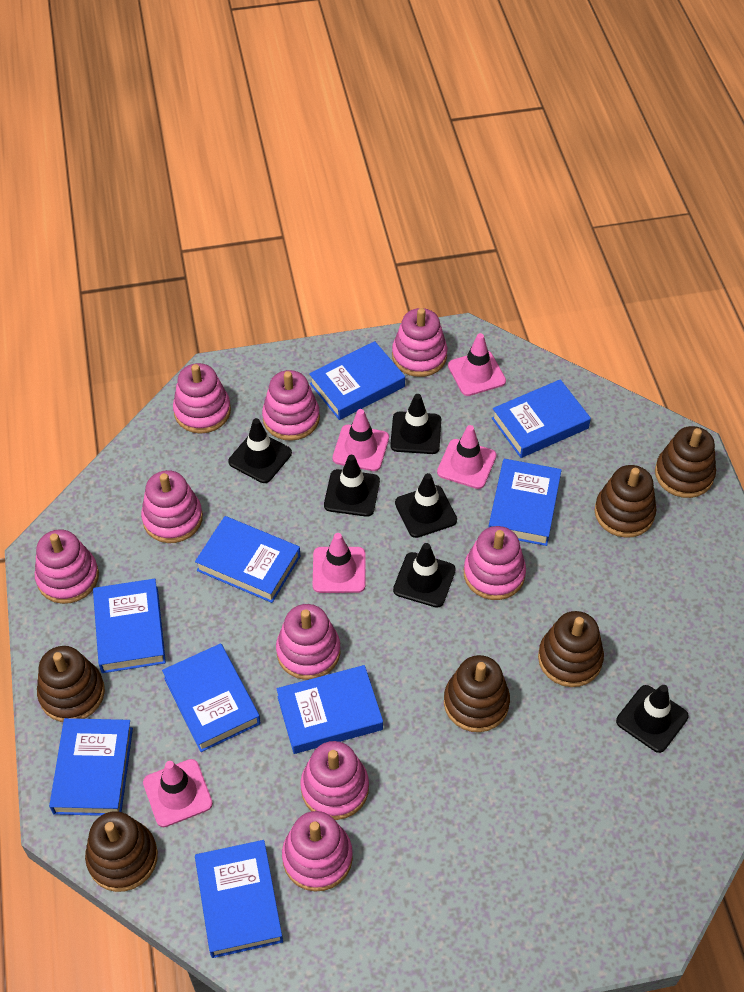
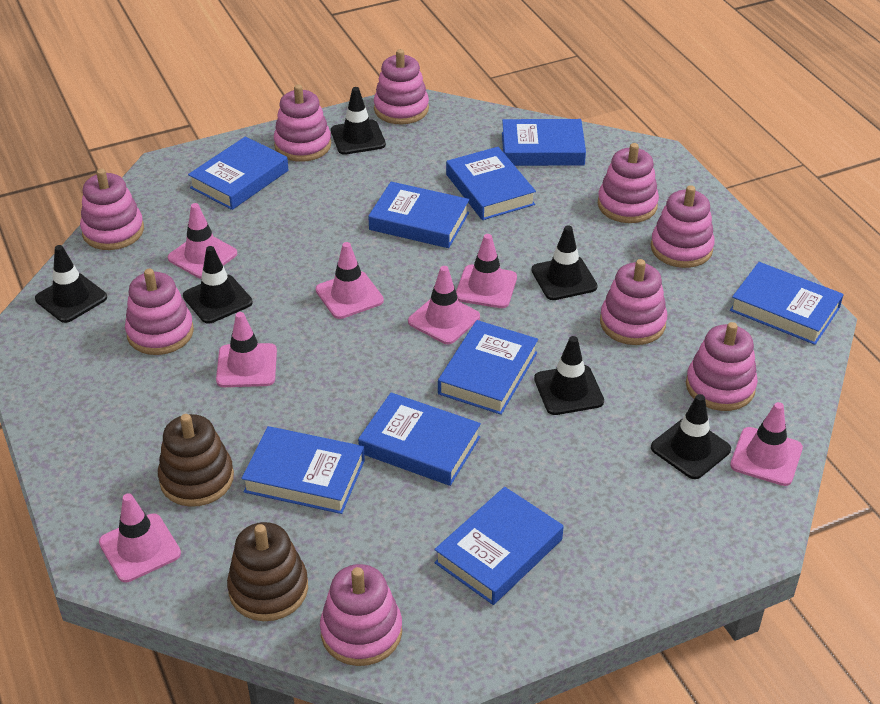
brown stacking toy: [37,646,105,722] [85,811,158,892] [444,655,510,732] [538,611,604,687] [595,465,657,538] [655,426,716,498] = 6 -> [158,414,234,507] [227,522,308,621] = 2
pink traffic cone: [143,759,213,827] [313,533,365,593] [333,409,389,471] [437,425,497,489] [448,333,506,396] = 5 -> [99,493,181,582] [168,203,237,279] [216,312,277,387] [315,242,384,319] [408,266,480,344] [456,234,517,308] [730,402,803,486] = 7

